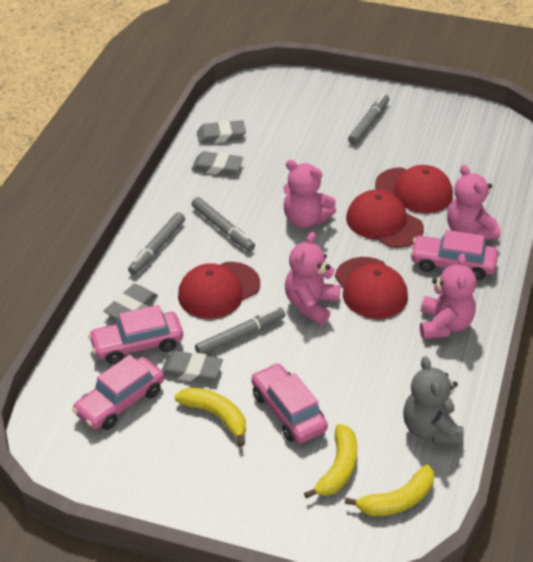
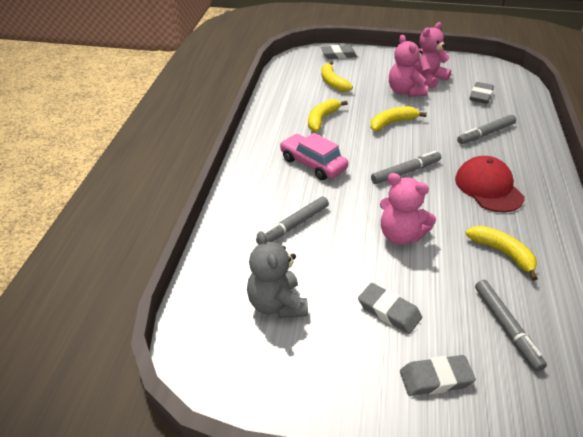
pink car: [72,355,164,430] [88,305,183,364] [251,363,328,443] [410,230,498,280] = 4 -> [280,133,348,180] = 1
pink teddy bear: [283,160,336,228] [285,232,340,325] [420,254,477,339] [447,164,500,240] = 4 -> [380,173,436,245] [389,35,428,97] [413,22,451,89] = 3
red cap: [178,262,260,319] [335,257,408,319] [346,190,424,248] [375,165,453,213] = 4 -> [455,156,524,212] = 1
yellow banana: [175,387,246,447] [304,424,357,499] [345,465,434,516] = 3 -> [308,99,348,132] [321,61,353,92] [371,106,427,131] [465,226,538,280] = 4

